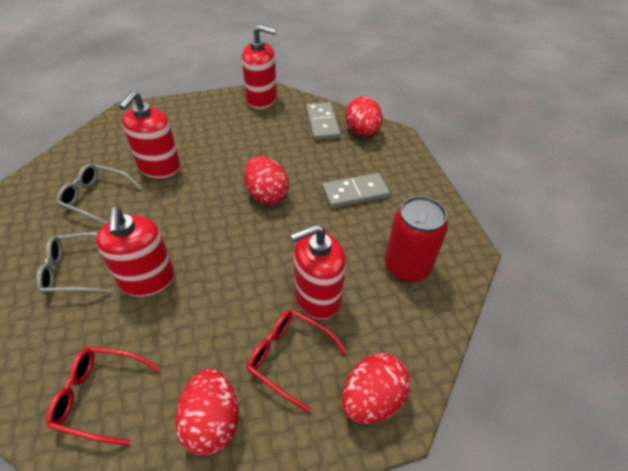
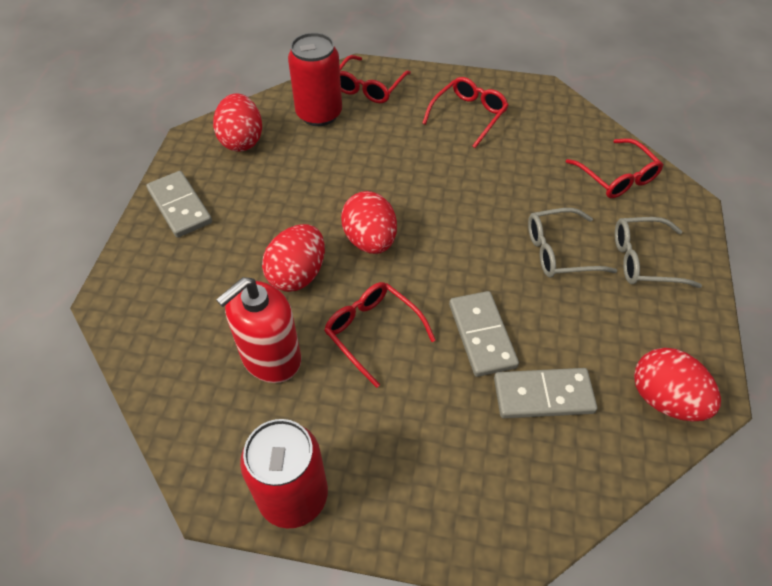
grey domino: [306,102,341,140] [322,173,390,208] = 2 -> [146,171,212,238] [449,291,519,377] [494,368,597,418] = 3
red can: [385,196,448,282] = 1 -> [240,419,328,529] [288,33,342,126] = 2
red glasses: [46,346,160,446] [247,310,347,413] = 2 -> [324,282,436,388] [340,55,411,103] [422,77,508,148] [566,138,663,198] = 4
red soap dispenser: [96,207,175,297] [119,91,180,178] [242,25,277,109] [290,224,346,320] = 4 -> [216,277,301,383] = 1

